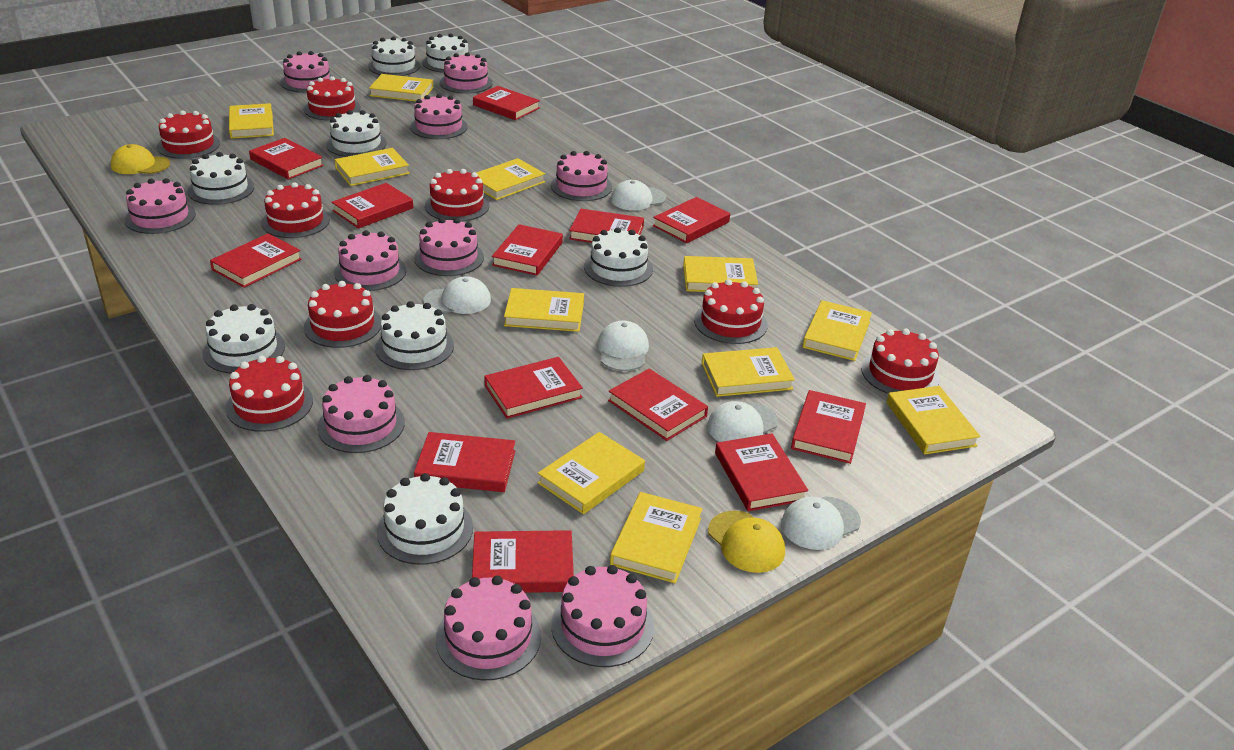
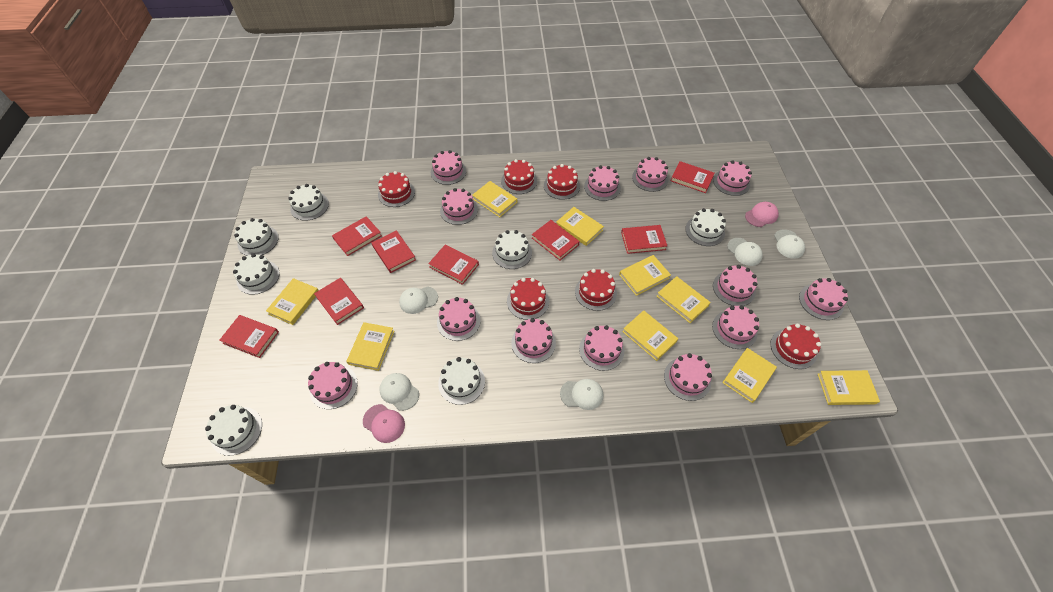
pink cake: [124,178,196,234] [280,51,332,93] [317,375,405,453] [334,230,406,291] [410,94,467,139] [414,218,484,276] [436,576,541,681] [440,52,493,94] [551,151,612,201] [551,565,654,667] = 10 -> [308,362,358,409] [431,150,466,185] [437,297,481,341] [440,188,478,225] [511,318,556,363] [579,325,624,371] [584,165,621,201] [632,157,668,192] [664,353,712,401] [712,305,759,349] [713,160,752,196] [713,265,757,306] [799,278,848,320] = 13
pink cap: none = 0 -> [363,404,405,443] [745,202,779,227] = 2
red book: [210,233,302,288] [249,138,324,180] [331,183,413,229] [414,432,515,492] [472,530,574,593] [473,86,540,120] [484,357,583,419] [492,224,563,276] [569,209,644,243] [608,369,708,441] [653,197,730,243] [715,434,808,511] [791,390,866,464] = 13 -> [219,315,279,358] [314,278,364,325] [332,216,382,256] [371,230,416,273] [428,244,479,285] [532,220,580,260] [621,225,668,254] [671,161,715,193] = 8
red cake: [157,110,220,159] [226,356,313,432] [261,182,330,238] [304,76,361,121] [304,281,381,348] [425,169,489,222] [694,279,768,344] [861,328,940,394] = 8 -> [378,171,415,207] [501,159,537,194] [507,278,549,320] [544,164,580,200] [575,269,617,311] [770,324,821,369] = 6
white cake: [187,152,254,205] [203,304,285,374] [326,110,387,157] [368,36,420,76] [375,301,454,370] [377,473,473,565] [422,33,469,73] [584,227,653,287] = 8 -> [205,405,262,456] [233,253,280,295] [234,218,279,256] [288,184,329,221] [438,357,485,405] [492,230,532,269] [685,208,726,246] = 7
yellow book: [229,103,274,139] [334,148,410,186] [369,74,433,101] [476,158,545,200] [504,288,584,332] [538,432,645,514] [610,492,702,583] [683,256,758,292] [702,347,795,397] [803,300,872,361] [887,386,980,454] = 11 -> [266,278,319,325] [346,322,394,371] [472,181,517,217] [556,207,604,246] [619,255,671,296] [622,310,678,361] [657,276,711,323] [722,348,777,403] [818,370,880,405] = 9
yellow cap: [111,144,170,174] [708,511,785,573] = 2 -> none = 0

